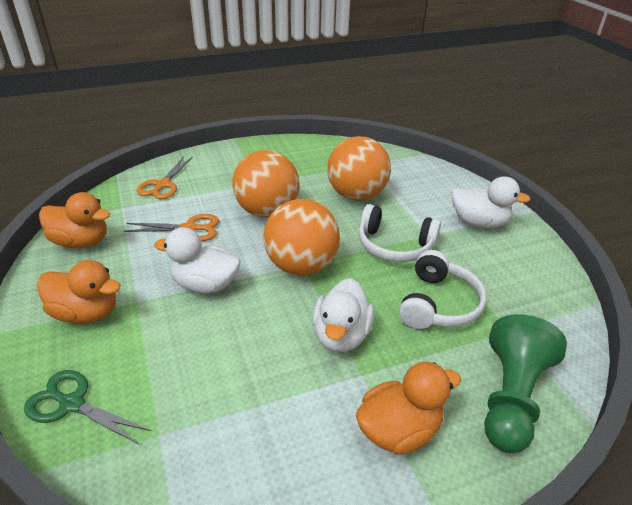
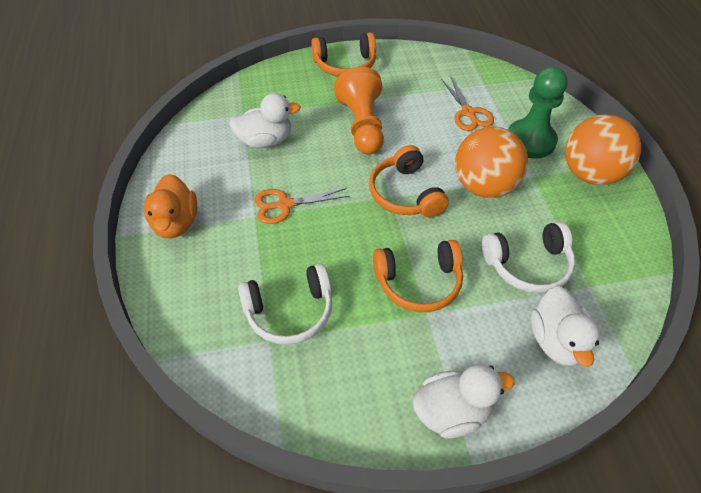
green scissors: [24,370,151,444] = 1 -> none = 0
orange ball: [232,150,300,217] [263,199,340,276] [327,136,391,201] = 3 -> [455,126,528,198] [565,114,641,185] = 2
orange duck: [37,260,121,324] [39,192,110,248] [356,362,461,455] = 3 -> [144,174,197,238] = 1
orange headphones: none = 0 -> [311,32,376,77] [369,145,449,217] [373,240,463,312] = 3
orange pawn: none = 0 -> [334,67,384,154] = 1

